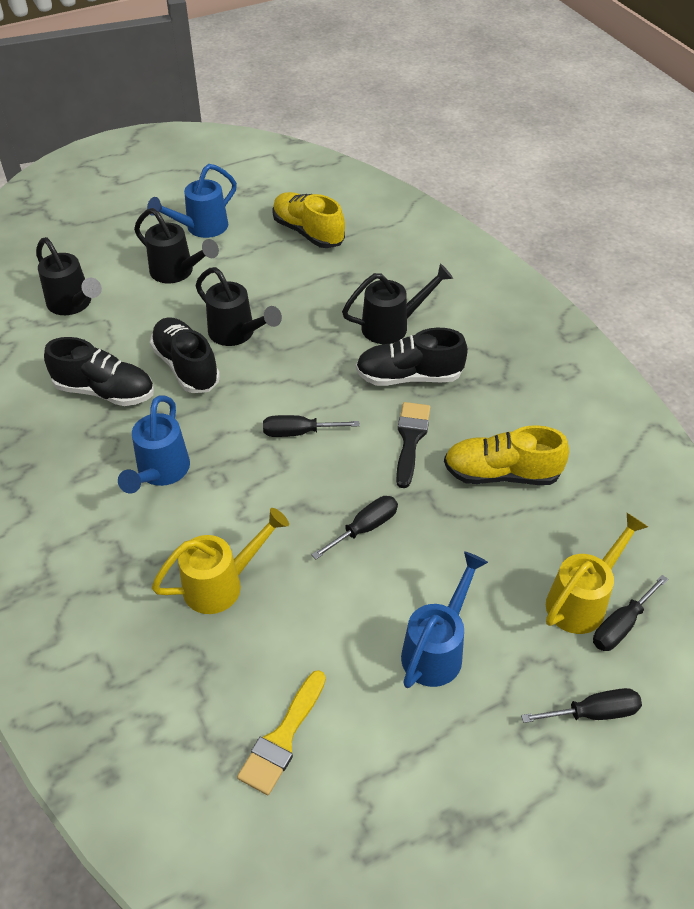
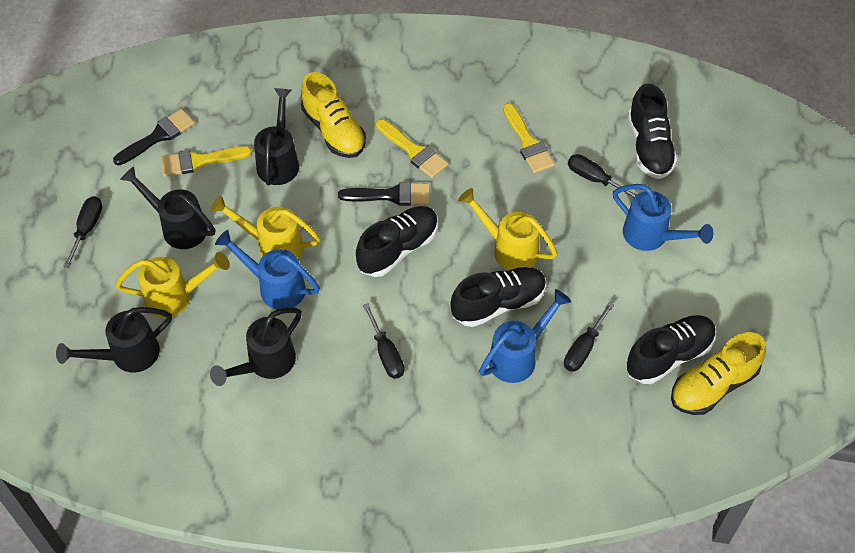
black brush: [396,402,431,488] = 1 -> [113,109,195,165] [338,182,430,206] = 2
black shoe: [44,337,154,406] [150,317,220,393] [356,328,468,386] = 3 -> [356,206,438,277] [450,267,546,327] [626,315,716,384] [628,83,677,179] = 4
yellow brush: [237,670,326,795] = 1 -> [160,146,252,177] [376,119,448,178] [503,103,555,173] = 3
yellow watering can: [152,508,289,614] [546,513,648,634] = 2 -> [115,252,230,318] [210,195,320,259] [458,188,558,270] = 3

